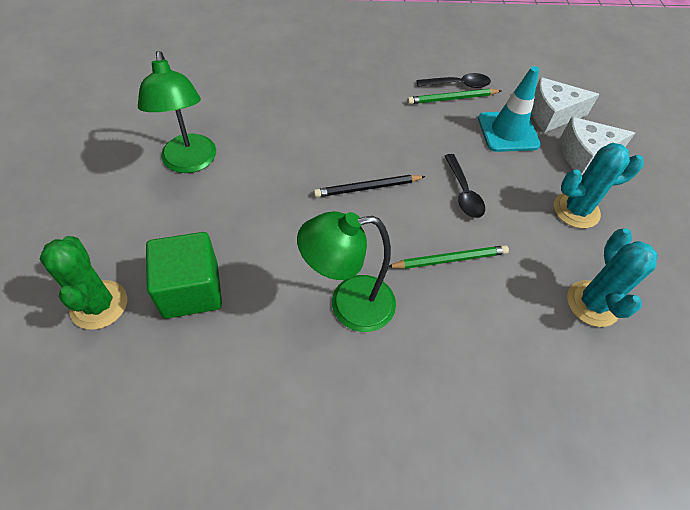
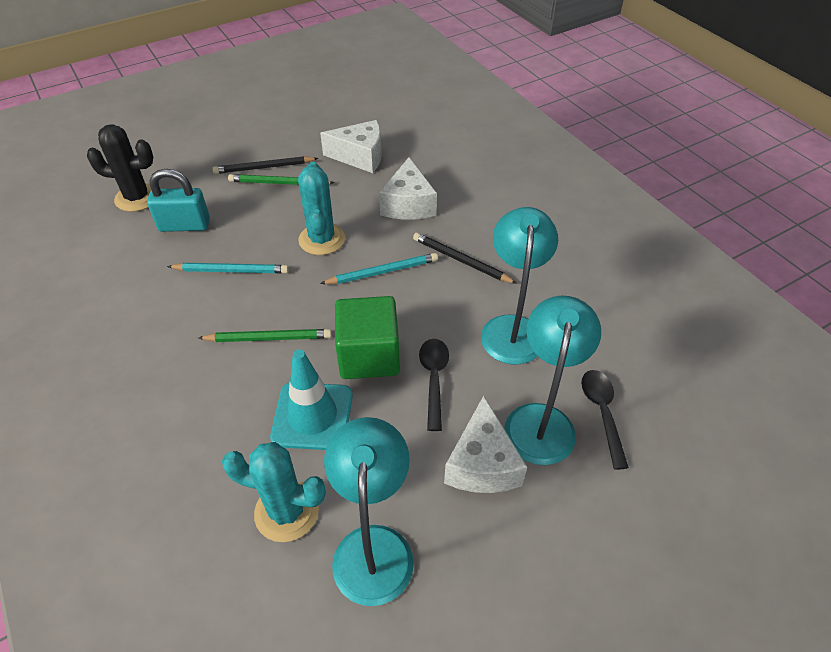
black cactus: none = 0 -> [87,124,153,212] = 1
black pencil: [314,175,426,197] = 1 -> [212,156,319,174] [413,233,517,284] = 2
green cactus: [40,236,127,330] = 1 -> none = 0
green lamp: [138,51,216,173] [297,211,396,332] = 2 -> none = 0
turquoise lamp: none = 0 -> [324,417,414,606] [481,207,558,364] [505,295,601,465] = 3
turquoise padlock: none = 0 -> [147,169,210,232] = 1
turquoise pencil: none = 0 -> [167,263,289,273] [320,253,438,284] = 2
white cheese: [531,77,600,133] [560,117,635,175] = 2 -> [320,120,382,173] [379,157,437,220] [444,396,527,493] = 3

